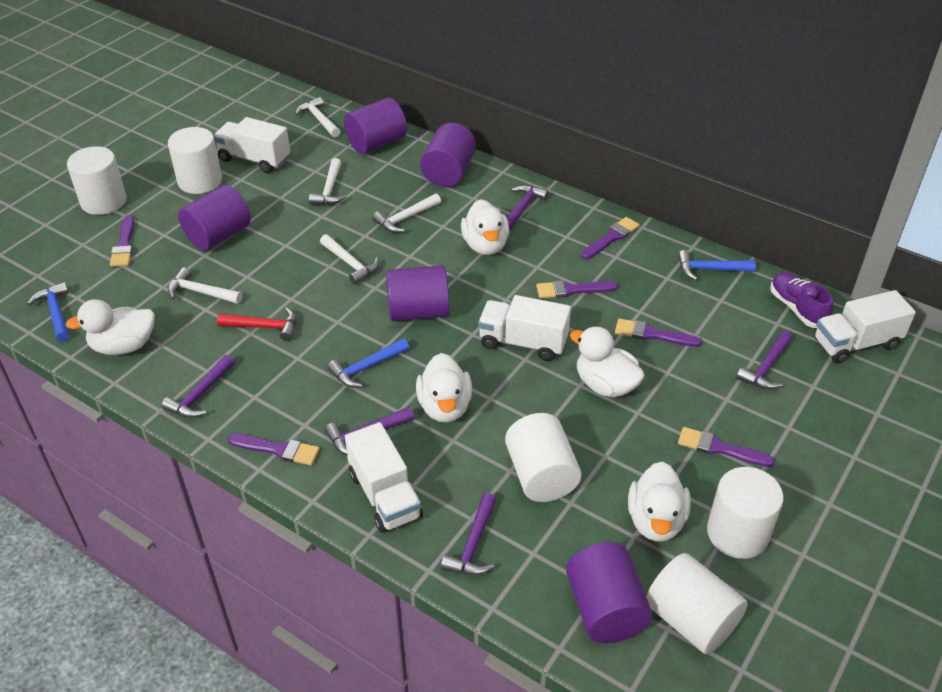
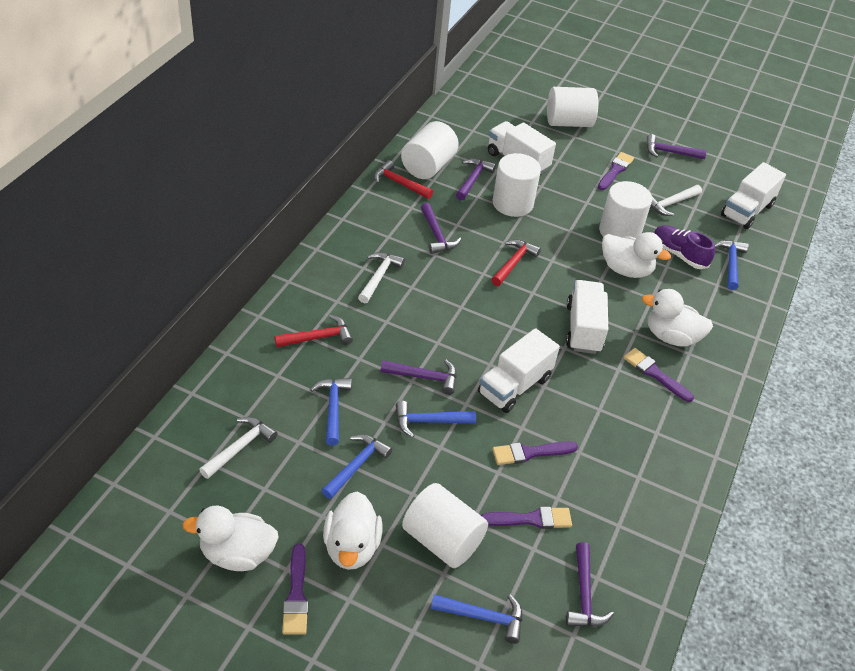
blue hammer: [27,282,69,342] [327,338,409,388] [678,250,756,280] = 3 -> [310,378,352,446] [321,434,392,499] [396,401,476,438] [431,594,522,644] [715,240,749,290] = 5
purple brush: [110,215,135,267] [227,433,319,465] [536,280,619,298] [581,217,639,259] [615,318,702,347] [678,427,775,467] = 6 -> [282,544,308,635] [481,507,572,529] [492,441,578,465] [598,152,634,190] [623,348,694,402] = 5
purple cylinder: [178,185,251,251] [344,98,407,154] [386,265,449,321] [420,123,476,187] [566,542,652,643] = 5 -> none = 0
red hammer: [217,307,296,341] = 1 -> [275,315,353,347] [374,160,433,199] [491,239,541,286] = 3
white duck: [65,299,155,355] [416,353,472,422] [461,199,510,255] [570,327,645,397] [628,461,691,542] = 5 -> [182,505,279,571] [323,491,383,570] [602,232,671,278] [642,289,713,346] = 4
white hammer: [168,267,242,304] [295,97,341,137] [309,158,347,205] [320,234,379,284] [372,193,441,233] = 5 -> [199,417,277,479] [358,252,405,303] [650,185,702,216] = 3

